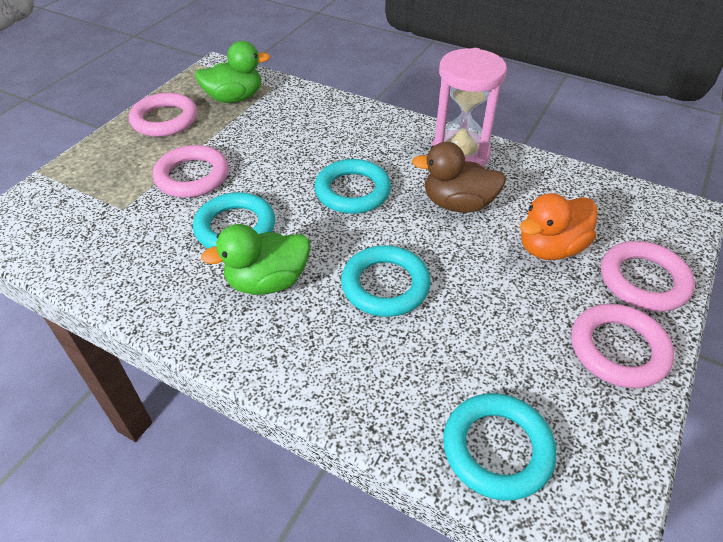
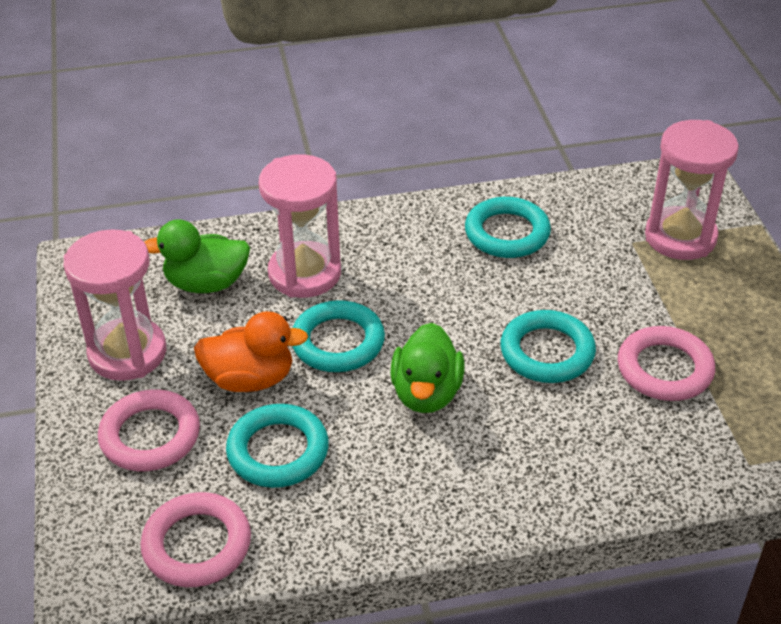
brown duck: [412,142,506,213] = 1 -> none = 0
pink hourglass: [431,48,507,167] = 1 -> [64,229,166,381] [259,154,341,298] [645,120,739,260] = 3
pink ring: [129,93,198,137] [153,145,229,198] [571,304,674,388] [601,241,695,312] = 4 -> [98,389,200,471] [140,492,251,587] [618,326,715,401] = 3

